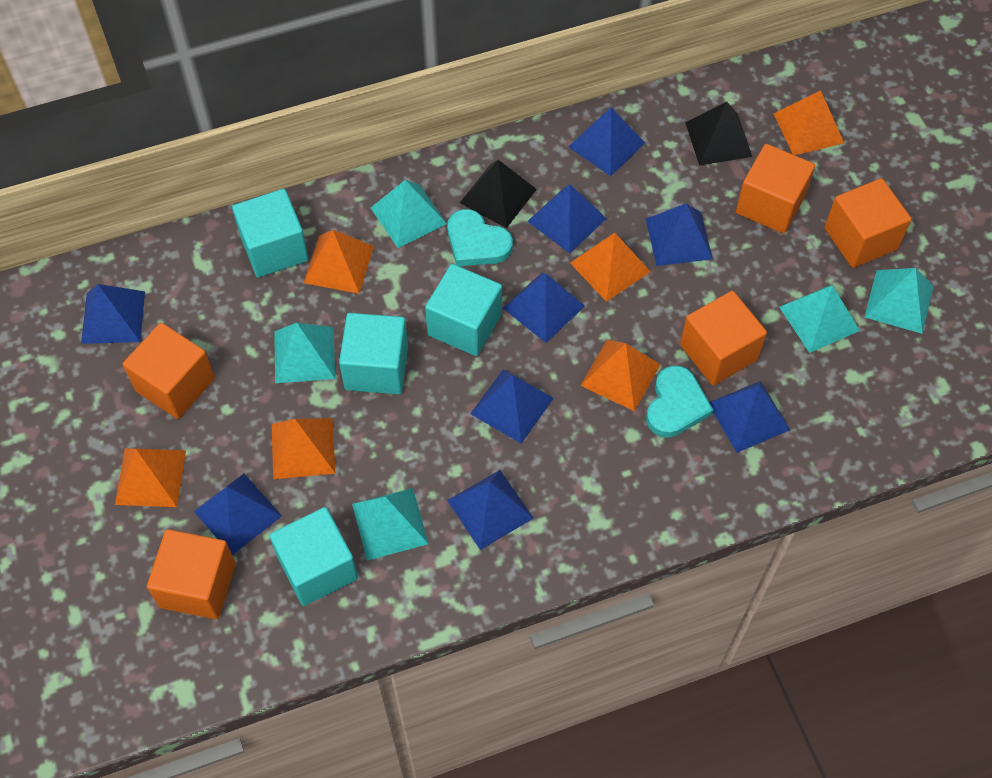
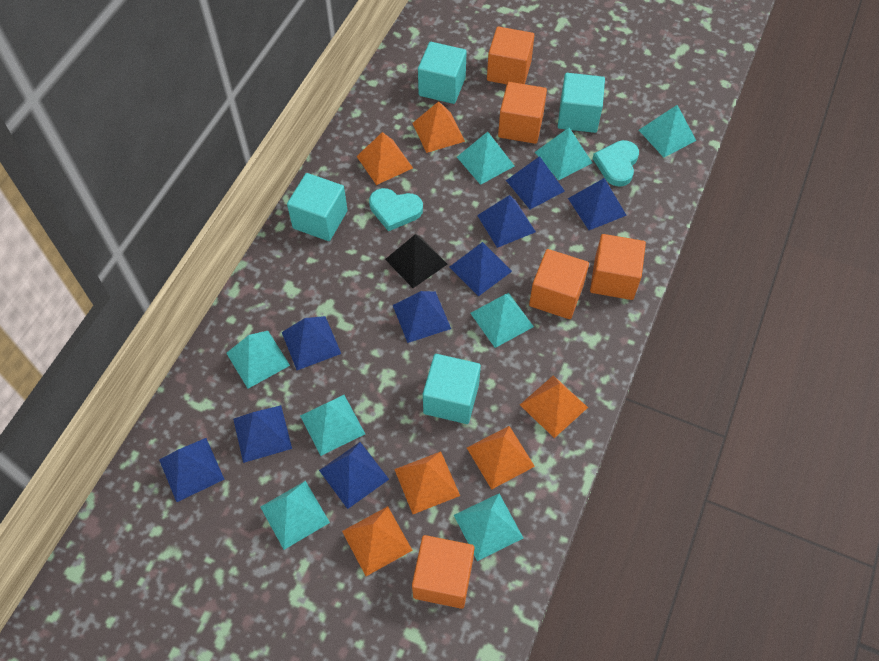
black pyramid: [460,160,537,228] [685,102,753,166] = 2 -> [385,234,447,288] = 1
turquoise pyramid: [274,323,335,383] [352,488,429,561] [371,180,447,248] [779,285,860,353] [865,268,934,334] = 5 -> [226,331,290,389] [260,481,330,550] [300,395,365,456] [454,493,523,561] [457,132,514,185] [470,293,534,348] [535,128,593,181] [639,105,696,157] = 8

